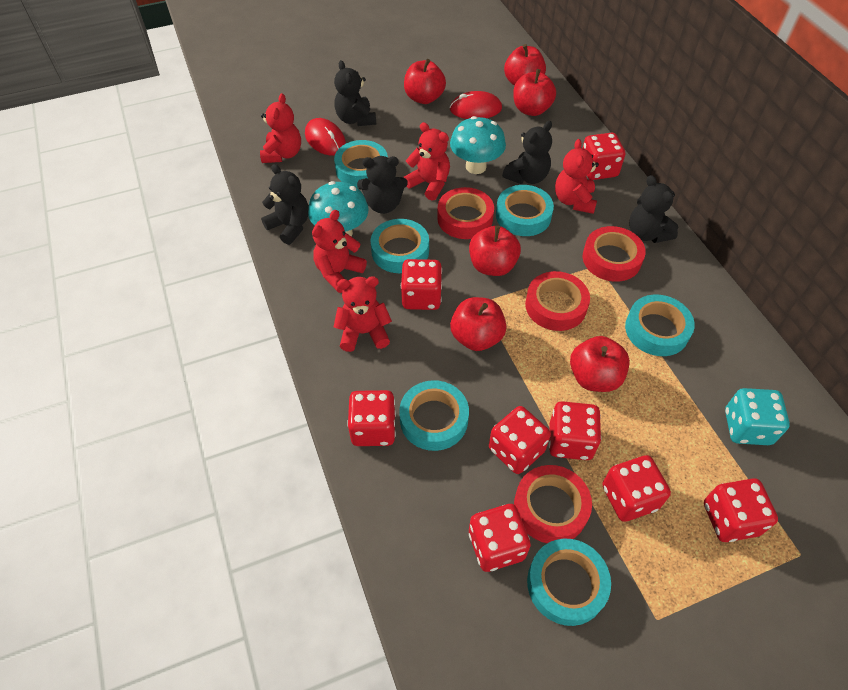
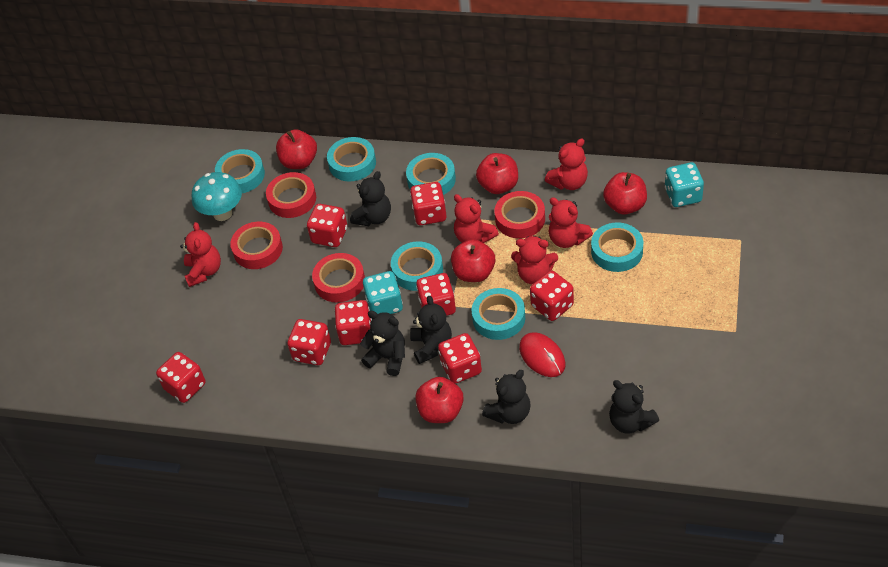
red apple: [404,59,446,104] [450,297,507,351] [469,226,521,276] [504,44,546,86] [513,69,556,116] [570,336,630,392] = 6 -> [276,129,317,169] [415,377,464,423] [451,239,495,282] [476,153,518,194] [603,172,647,215] = 5
red mouse: [305,118,346,155] [450,91,502,119] = 2 -> [519,332,566,377] = 1
turquoise dice: [725,388,790,445] = 1 -> [363,271,403,314] [665,162,704,207] = 2
turquoise mushroom: [308,181,369,236] [450,116,506,174] = 2 -> [192,172,242,221] = 1

